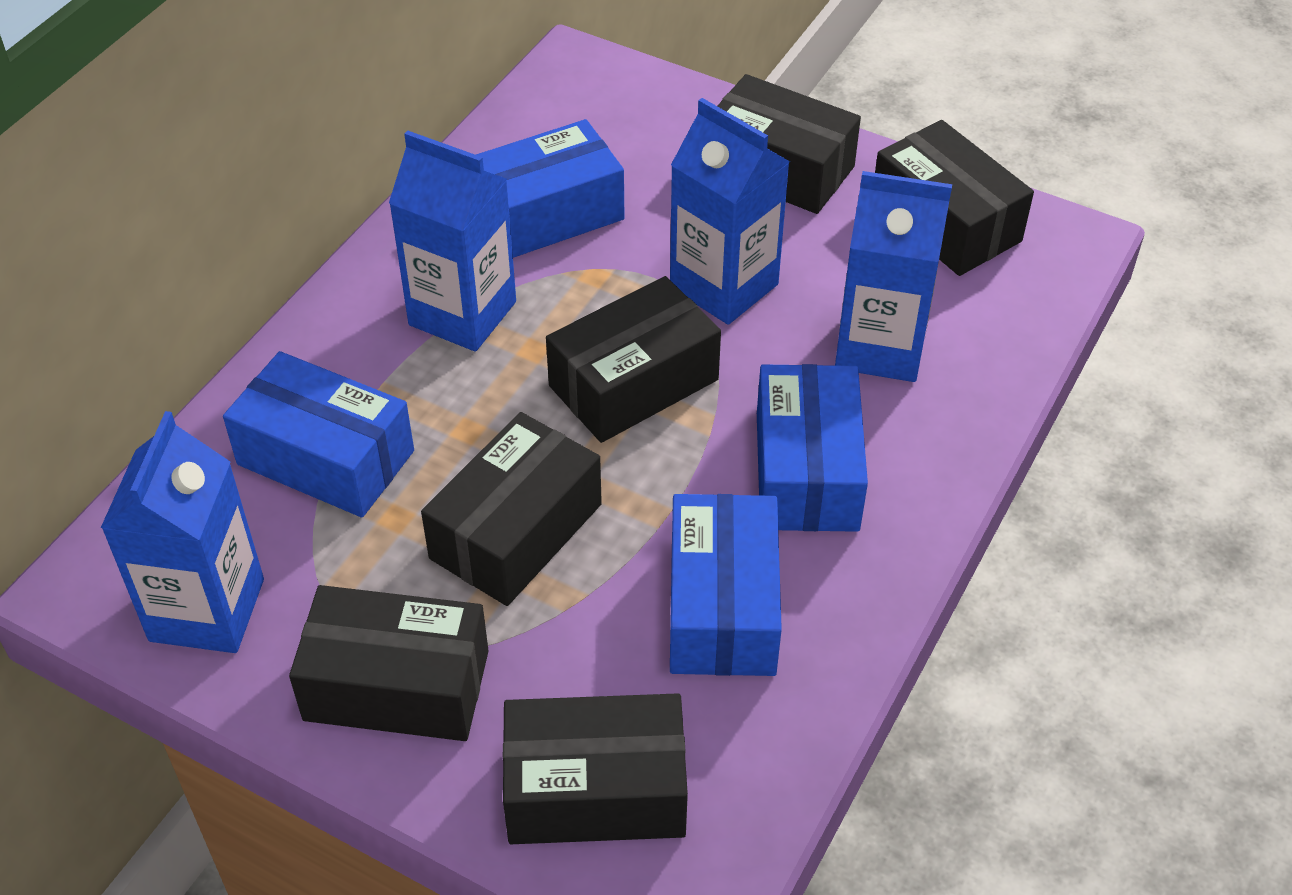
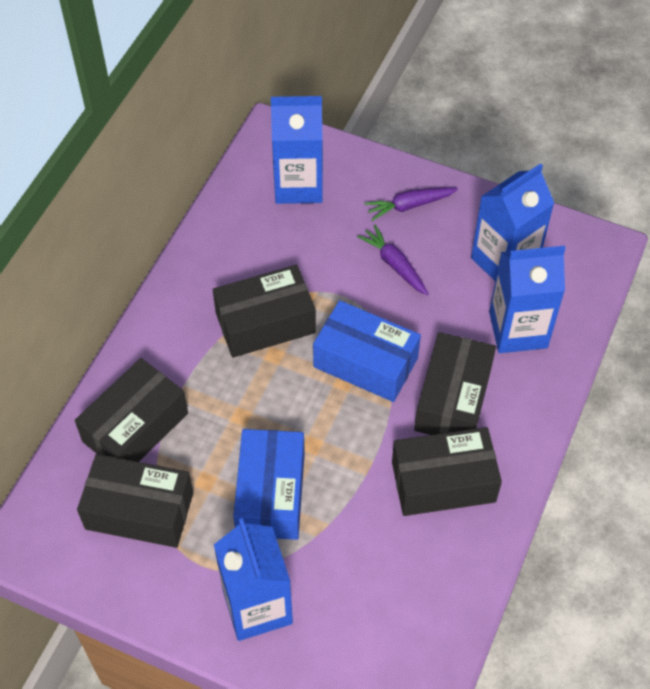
black box: [289,585,489,741] [421,412,602,606] [503,693,688,844] [546,276,721,443] [717,74,861,214] [875,120,1034,276] = 6 -> [75,358,188,462] [77,454,193,548] [213,265,316,358] [392,427,502,516] [414,332,496,435] = 5
blue box: [223,351,414,517] [476,119,625,258] [670,494,782,676] [757,364,868,532] = 4 -> [233,429,305,540] [313,300,421,402] = 2
purple carrot: none = 0 -> [357,225,428,295] [365,187,458,221] = 2

